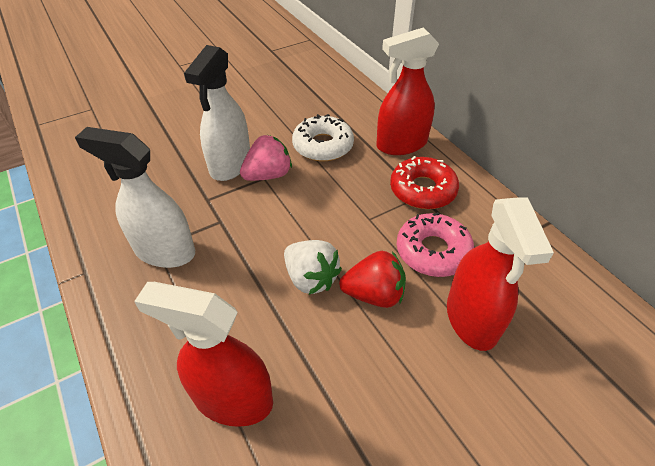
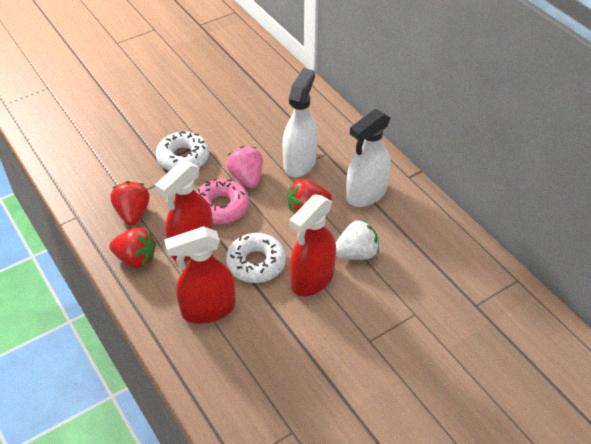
red donut: [390,156,459,209] = 1 -> none = 0
red strawberry: [339,251,406,308] = 1 -> [109,228,156,268] [110,181,150,226] [288,179,331,214] = 3
white donut: [292,114,354,161] = 1 -> [156,131,209,171] [226,233,286,283] = 2

